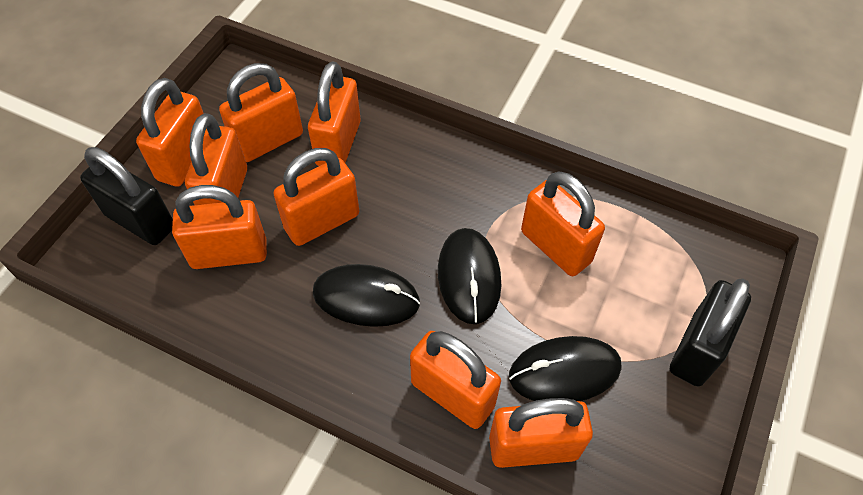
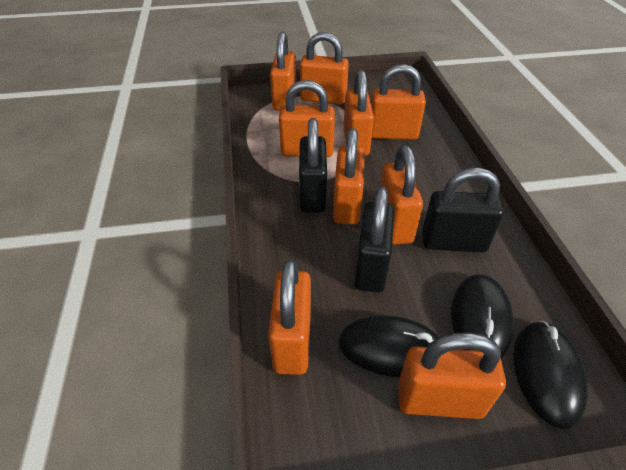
black padlock: [80,147,173,245] [670,279,751,387] = 2 -> [299,118,327,213] [354,186,394,293] [422,168,504,252] = 3

